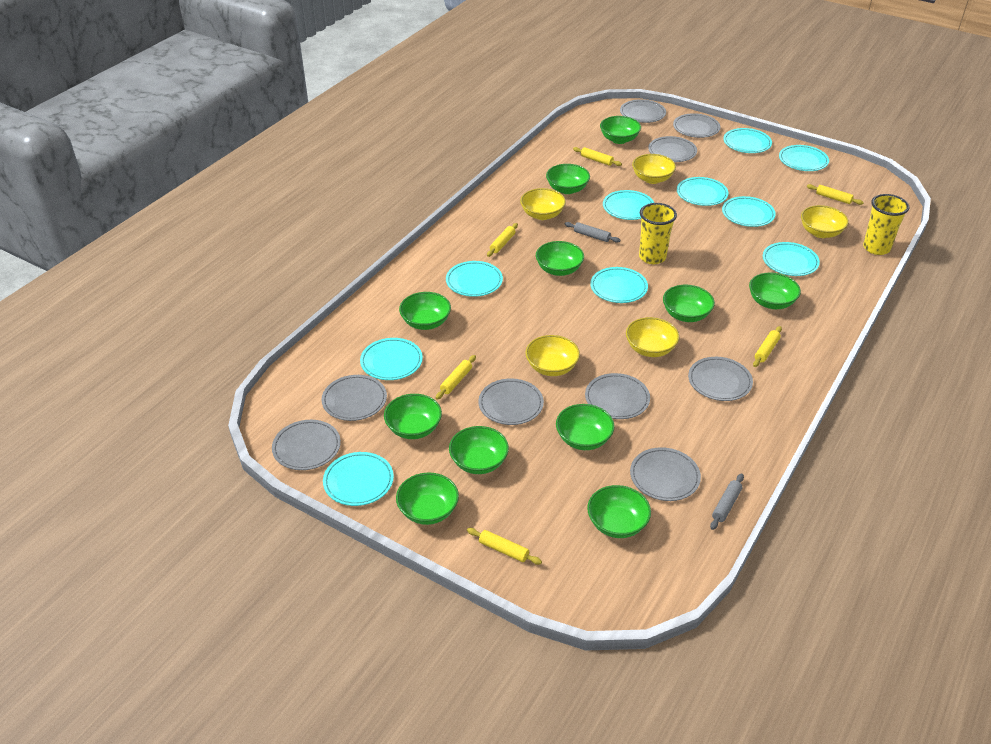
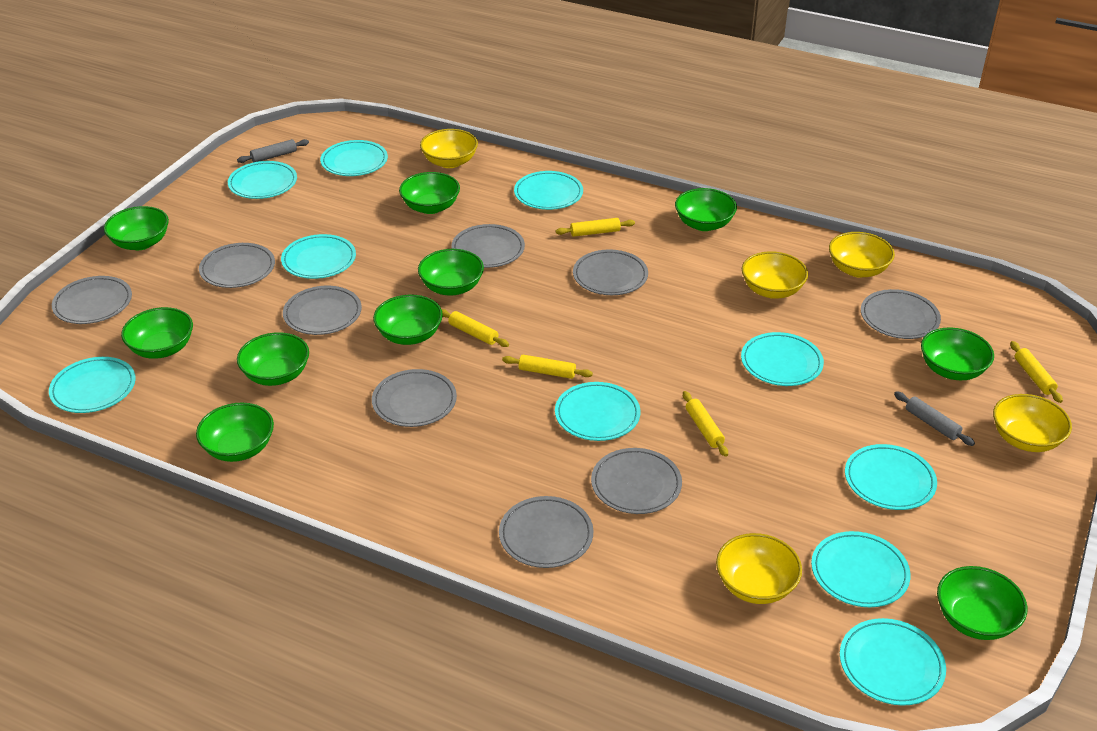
green bowl: [384,394,442,439] [396,472,459,525] [399,292,451,330] [449,426,509,474] [536,241,584,276] [546,164,590,194] [556,404,614,450] [587,485,651,538] [600,116,641,144] [663,285,715,322] [749,272,801,309] = 11 -> [104,206,169,250] [121,307,193,359] [196,403,274,462] [237,332,309,386] [373,295,443,345] [399,172,460,214] [418,249,484,296] [675,188,737,231] [921,327,994,380] [937,566,1027,640] = 10
yellow cup: [639,203,677,264] [863,194,909,255] = 2 -> none = 0
yellow rolling pin: [436,355,476,400] [467,528,542,565] [487,223,518,257] [573,147,622,166] [753,326,782,367] [807,184,864,205] = 6 -> [441,309,509,347] [502,355,593,379] [555,218,635,237] [683,391,728,457] [1010,341,1063,403] = 5

